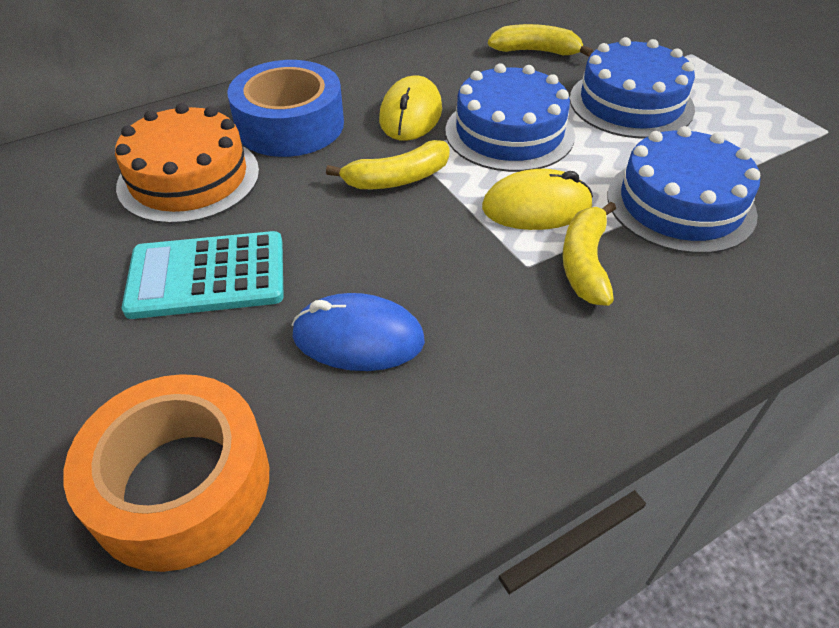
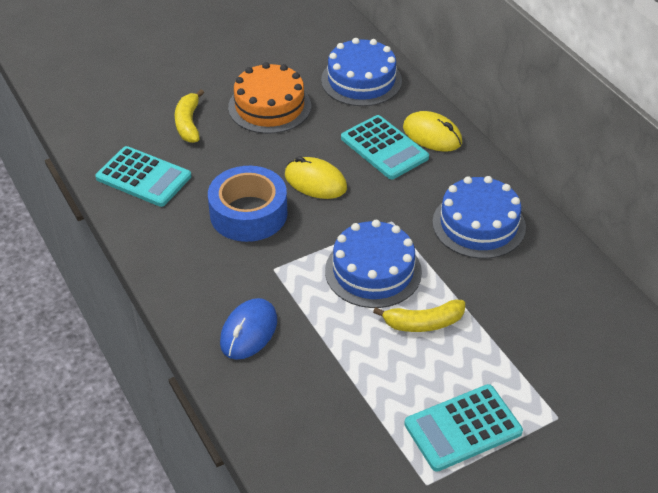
orange tape: [63,374,269,572] = 1 -> none = 0
turquoise calculator: [122,231,283,319] = 1 -> [95,146,191,207] [341,115,429,179] [404,384,523,472] = 3
yellow banana: [326,140,450,189] [488,24,593,57] [562,202,616,306] = 3 -> [175,89,204,143] [373,300,465,332] = 2

